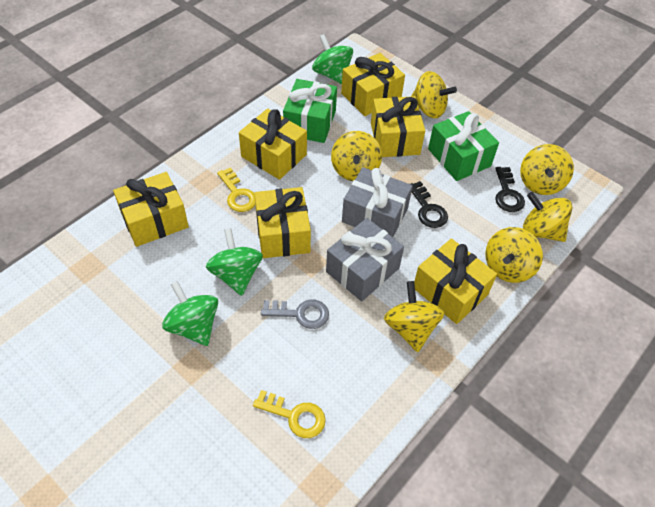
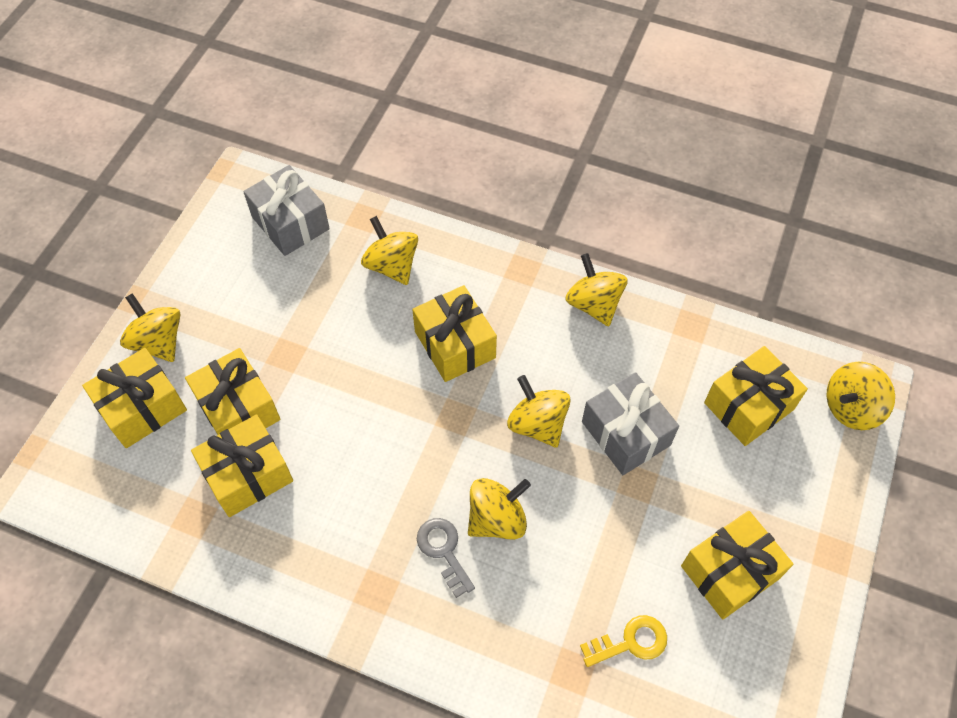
black key: [411,181,448,228] [495,167,525,212] = 2 -> none = 0
green gift: [283,79,337,143] [428,111,499,181] = 2 -> none = 0
green spinning top: [162,281,218,346] [206,228,263,296] [312,34,353,84] = 3 -> none = 0
yellow key: [217,168,255,212] [253,390,326,438] = 2 -> [580,615,667,667] = 1

